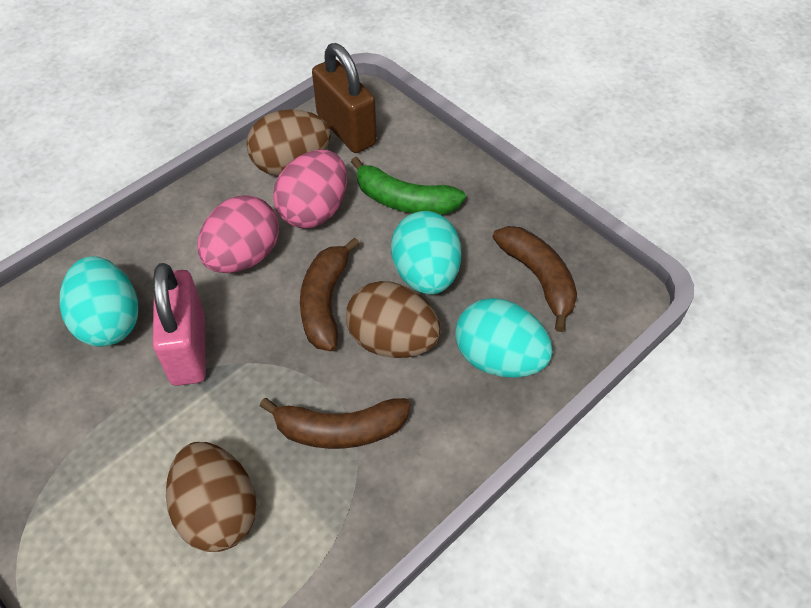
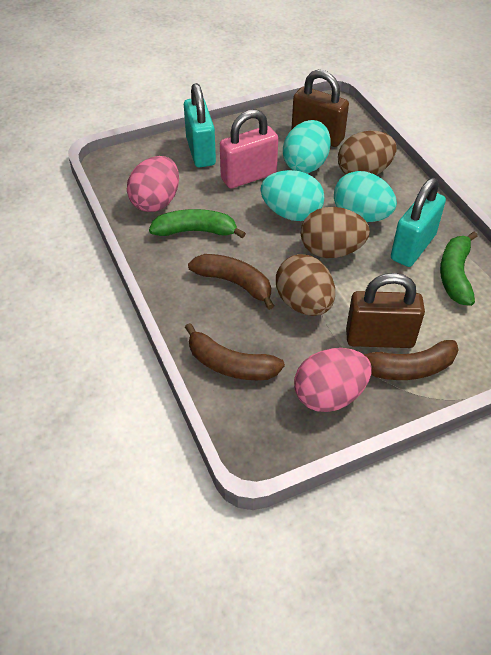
brown padlock: [312,43,377,153] = 1 -> [292,70,349,147] [346,273,425,348] = 2
green banana: [351,157,466,214] = 1 -> [149,209,246,238] [440,232,478,306] = 2
turquoise padlock: none = 0 -> [184,83,216,168] [391,178,446,267] = 2

